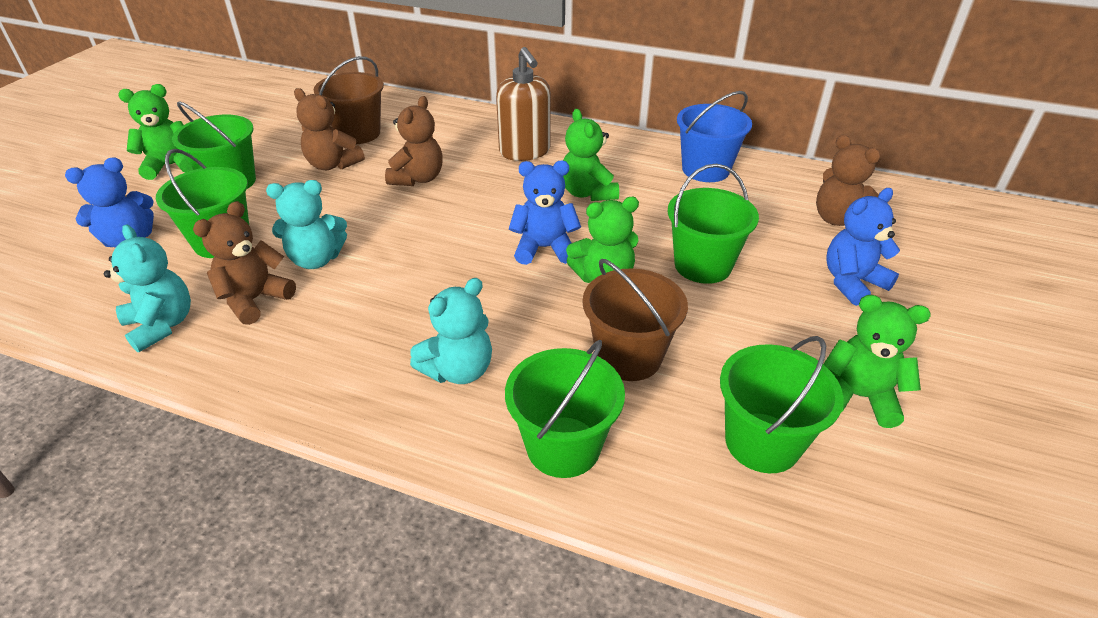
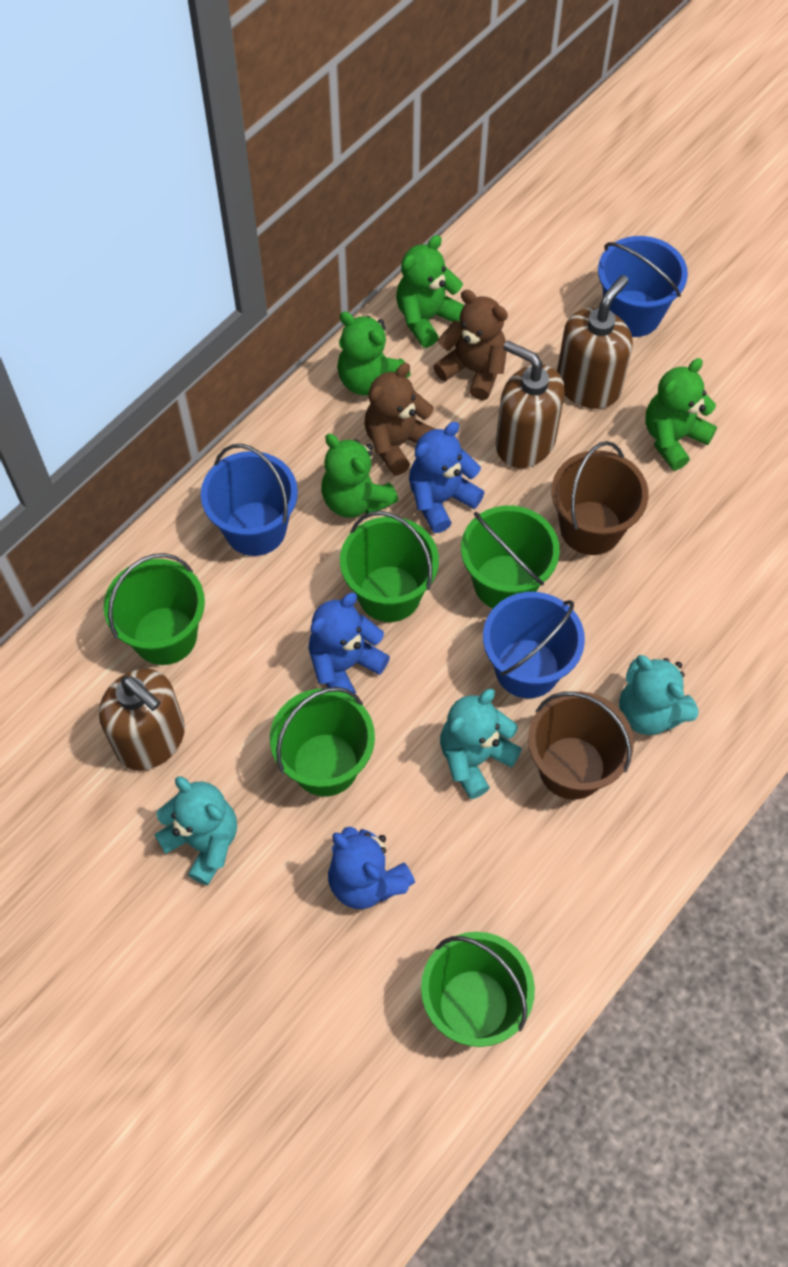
blue bucket: [677,91,752,182] = 1 -> [201,444,298,556] [483,592,585,698] [598,236,688,337] = 3
brown soap dispenser: [496,47,551,161] = 1 -> [99,669,185,770] [496,340,565,468] [557,275,633,409] = 3
brown teddy bear: [193,201,296,325] [294,88,365,170] [385,96,443,186] [816,135,881,226] = 4 -> [364,363,435,476] [433,290,508,400] = 2

